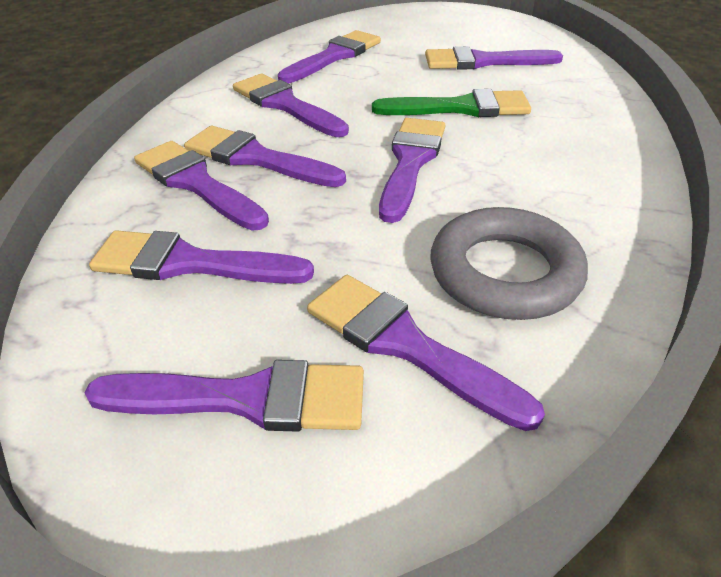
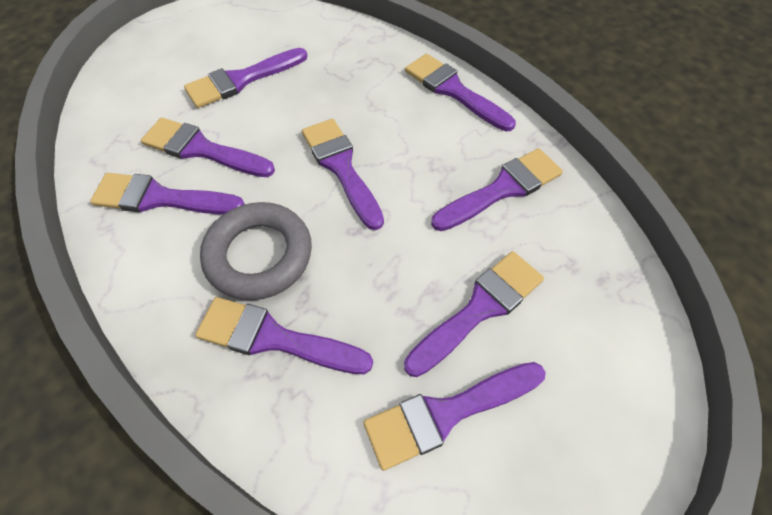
green brush: [372,89,531,117] = 1 -> none = 0

